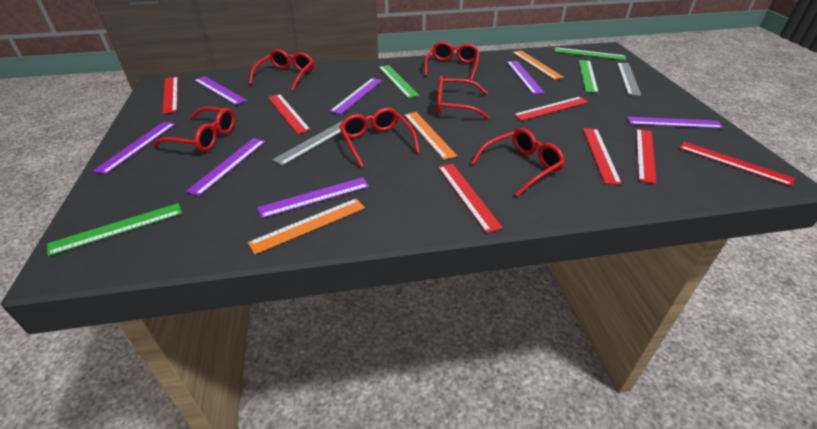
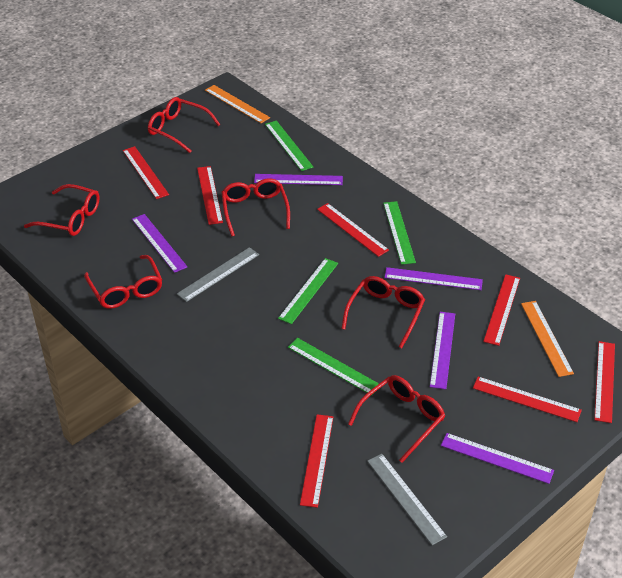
orange ruler: [248,199,365,254] [404,112,457,160] [512,50,564,80] = 3 -> [205,85,270,123] [521,301,574,377] = 2
purple ruler: [93,122,176,174] [186,138,266,196] [194,76,247,105] [257,177,369,219] [330,78,382,115] [507,61,545,94] [627,117,724,129] = 7 -> [132,214,187,273] [254,174,343,185] [384,267,483,290] [430,312,455,389] [441,433,554,484] = 5

